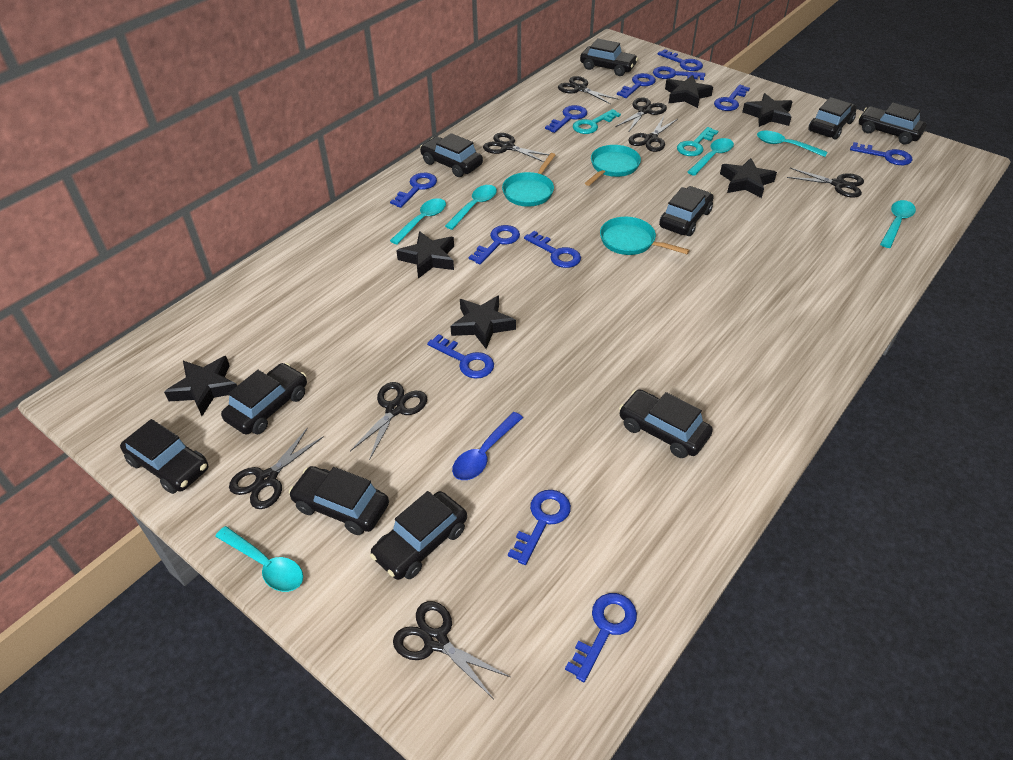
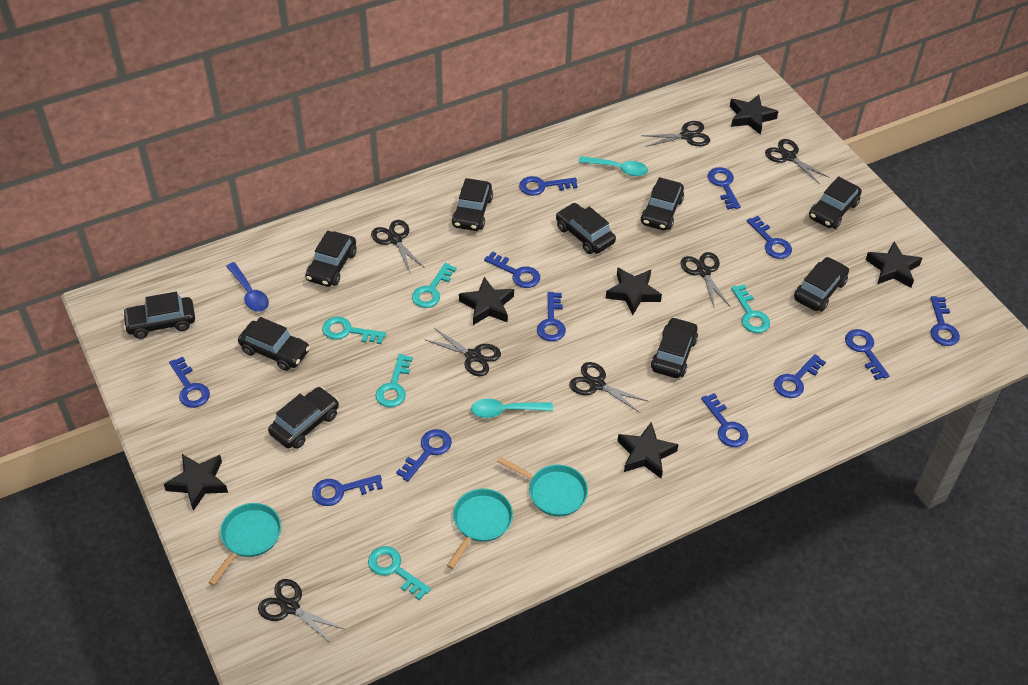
black scissors: [229,427,324,509] [350,382,427,460] [393,601,510,699] [483,133,549,162] [558,76,619,105] [615,97,667,131] [628,116,678,152] [787,168,864,198] = 8 -> [258,579,344,645] [371,220,425,272] [424,328,501,376] [569,362,649,413] [641,121,710,147] [681,252,730,309] [765,139,830,184] = 7
turquoise key: [573,109,621,134] [677,127,718,156] = 2 -> [322,317,386,344] [368,546,431,600] [376,354,413,407] [412,263,457,308] [731,285,770,333] = 5
turquoise spoon: [215,526,303,592] [390,198,446,244] [445,185,497,230] [688,138,734,176] [757,131,828,157] [880,200,916,248] = 6 -> [471,399,553,418] [579,156,648,176] = 2

